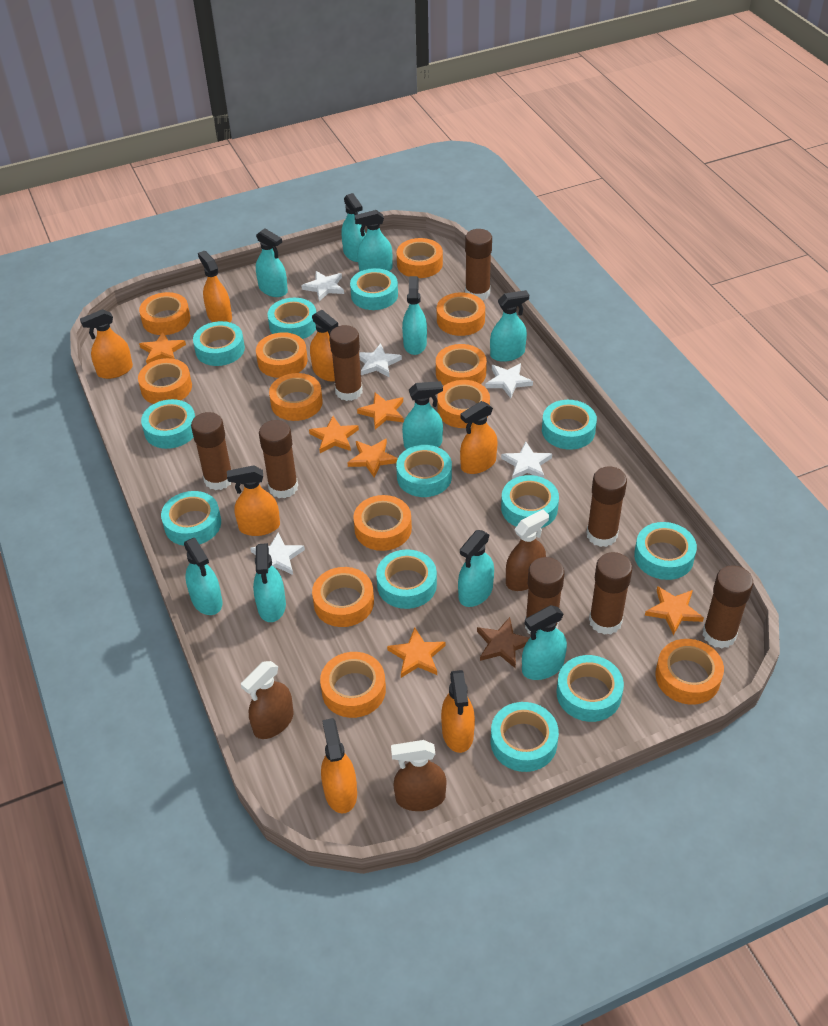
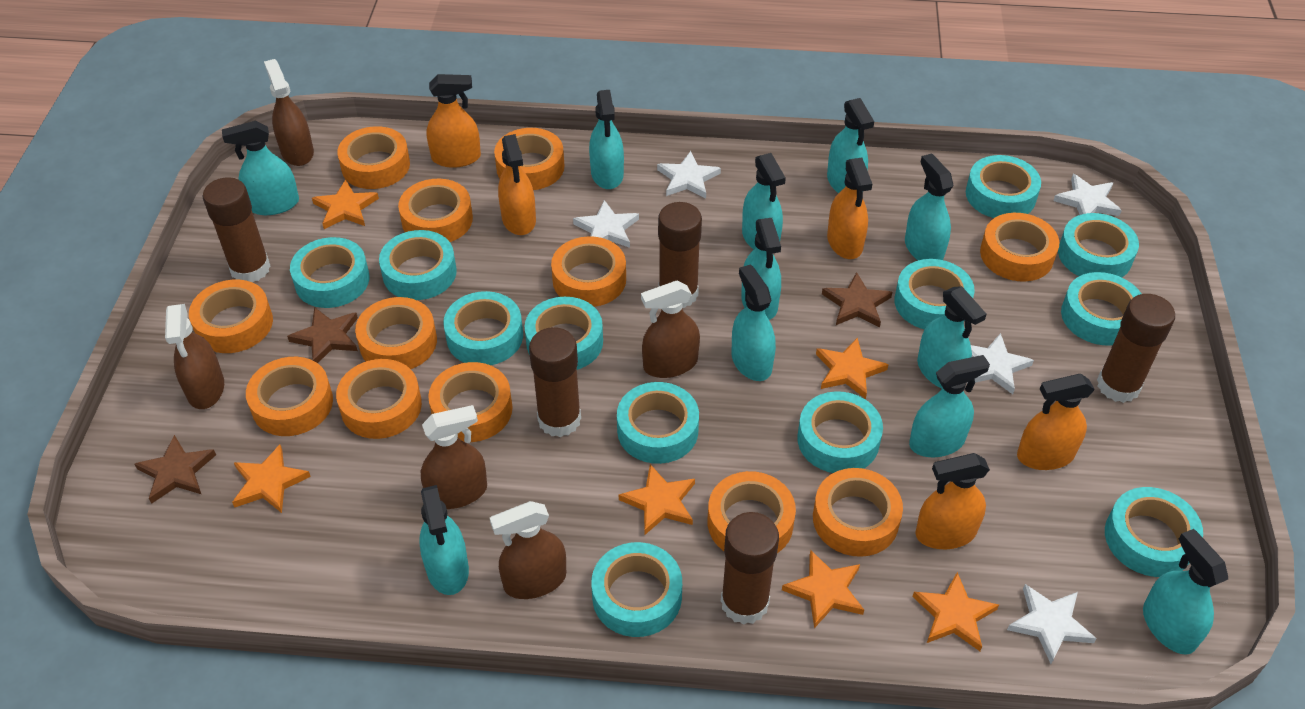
brown glue stick: [191,412,232,490] [259,420,298,498] [329,325,363,401] [465,229,492,300] [525,557,565,634] [587,466,627,547] [589,552,632,635] [702,565,753,649] = 8 -> [203,177,271,282] [529,327,581,437] [658,202,702,308] [721,512,779,625] [1097,294,1175,403] = 5
brown spray bottle: [241,661,293,739] [391,740,446,811] [506,509,549,591] = 3 -> [165,304,224,409] [264,59,314,166] [421,405,487,509] [490,501,566,599] [641,281,700,378] = 5
brown star: [477,617,530,668] = 1 -> [134,435,216,504] [287,307,358,363] [822,272,892,328] = 3
orange spray bottle: [80,309,133,379] [198,251,232,322] [227,465,280,536] [310,310,338,381] [321,718,357,813] [441,670,475,753] [460,401,498,474] = 7 -> [426,74,481,168] [498,134,536,235] [827,158,872,259] [915,453,990,549] [1017,374,1095,470] = 5
turquoise spray bottle: [184,538,223,615] [253,543,286,622] [256,228,288,297] [341,193,366,262] [355,210,392,271] [402,276,427,355] [402,381,443,449] [458,530,494,607] [490,290,529,362] [522,605,567,680] = 10 -> [222,121,299,215] [419,485,469,595] [589,90,624,189] [731,264,776,381] [741,218,781,320] [742,153,786,249] [827,98,874,193] [905,153,953,260] [909,355,990,457] [917,286,987,388] [1143,529,1228,655] = 11

